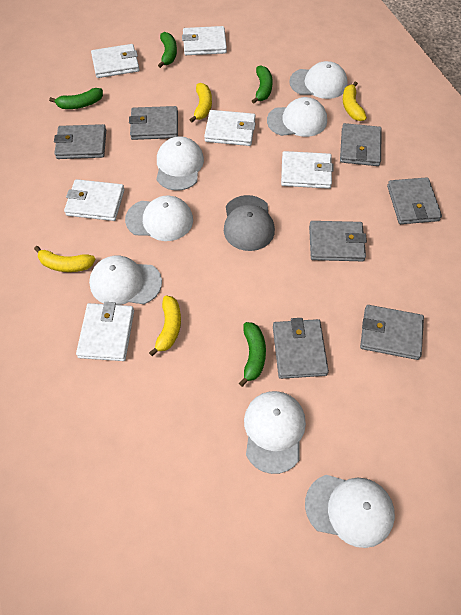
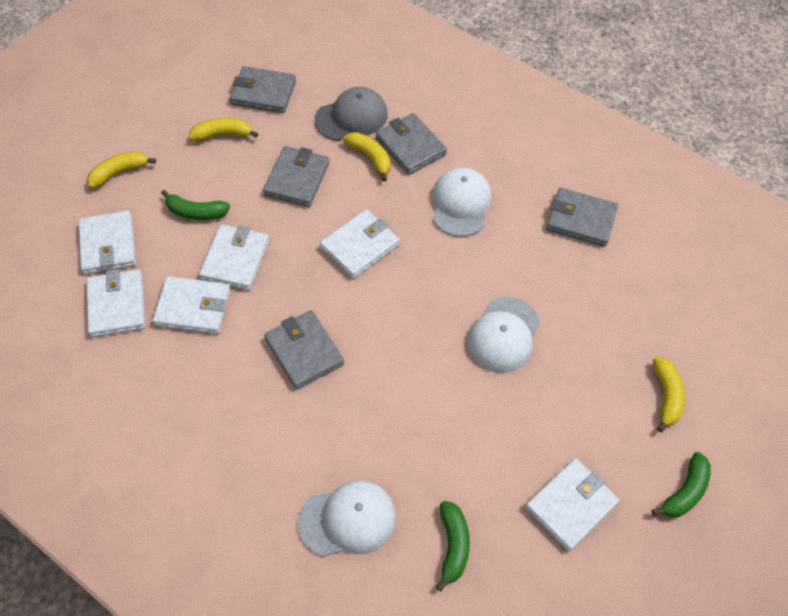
green banana: [49,88,103,109] [158,32,177,68] [239,322,266,387] [252,65,273,104] = 4 -> [161,190,230,220] [436,501,470,591] [652,452,711,518] = 3
grey wallet: [54,124,106,159] [129,106,178,140] [273,318,329,379] [309,221,367,261] [340,123,382,166] [360,305,424,360] [387,177,442,224] = 7 -> [230,66,296,113] [263,146,329,207] [264,310,344,389] [376,113,447,175] [546,188,618,247] = 5
white cap: [89,256,162,305] [125,196,193,241] [156,136,204,191] [244,391,306,474] [267,97,327,137] [289,61,348,99] [305,475,395,548] = 7 -> [298,480,396,557] [432,168,491,237] [467,297,540,373] = 3

